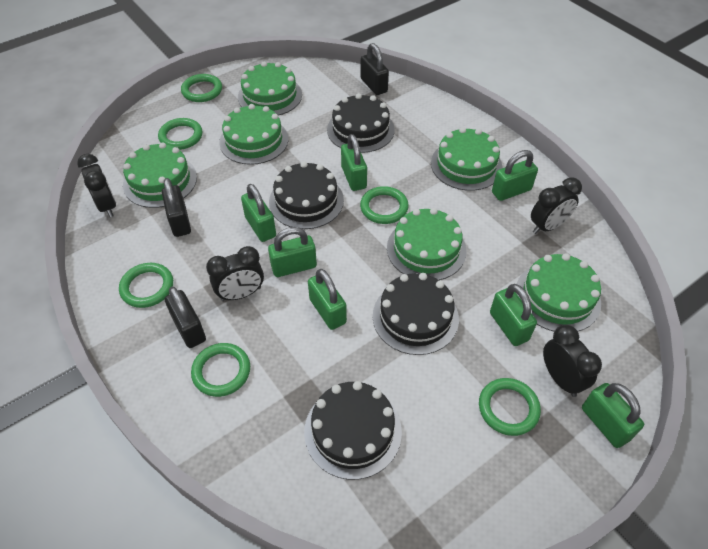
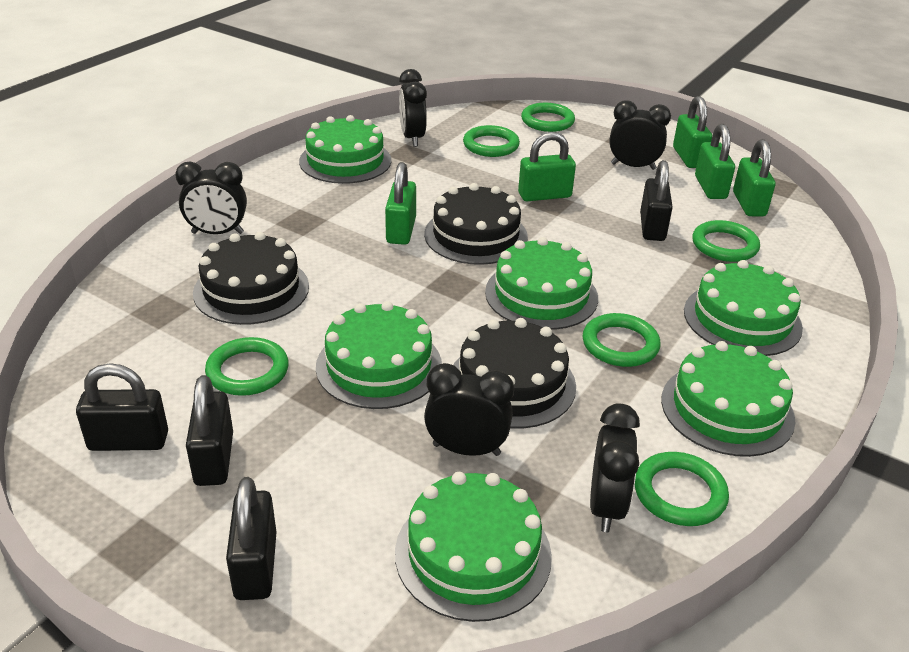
black cake: [269,161,344,229] [304,381,402,480] [327,93,395,153] [373,273,459,355] = 4 -> [193,232,309,325] [424,183,528,265] [453,318,576,428] = 3
black clock: [77,154,116,217] [206,246,264,301] [531,177,582,234] [543,325,602,397] = 4 -> [175,161,247,234] [399,69,427,147] [424,363,514,456] [590,404,640,532] [609,100,671,170] = 5
black padlock: [162,178,191,237] [165,287,206,348] [360,43,389,95] = 3 -> [76,363,168,451] [186,375,233,486] [226,477,276,600] [640,160,673,241] = 4
green padlock: [241,184,276,242] [268,227,317,277] [308,269,347,330] [341,134,367,191] [490,284,537,346] [492,150,538,201] [582,383,644,448] = 7 -> [385,162,416,245] [518,132,576,201] [673,96,712,168] [695,124,735,199] [733,139,775,216] = 5

